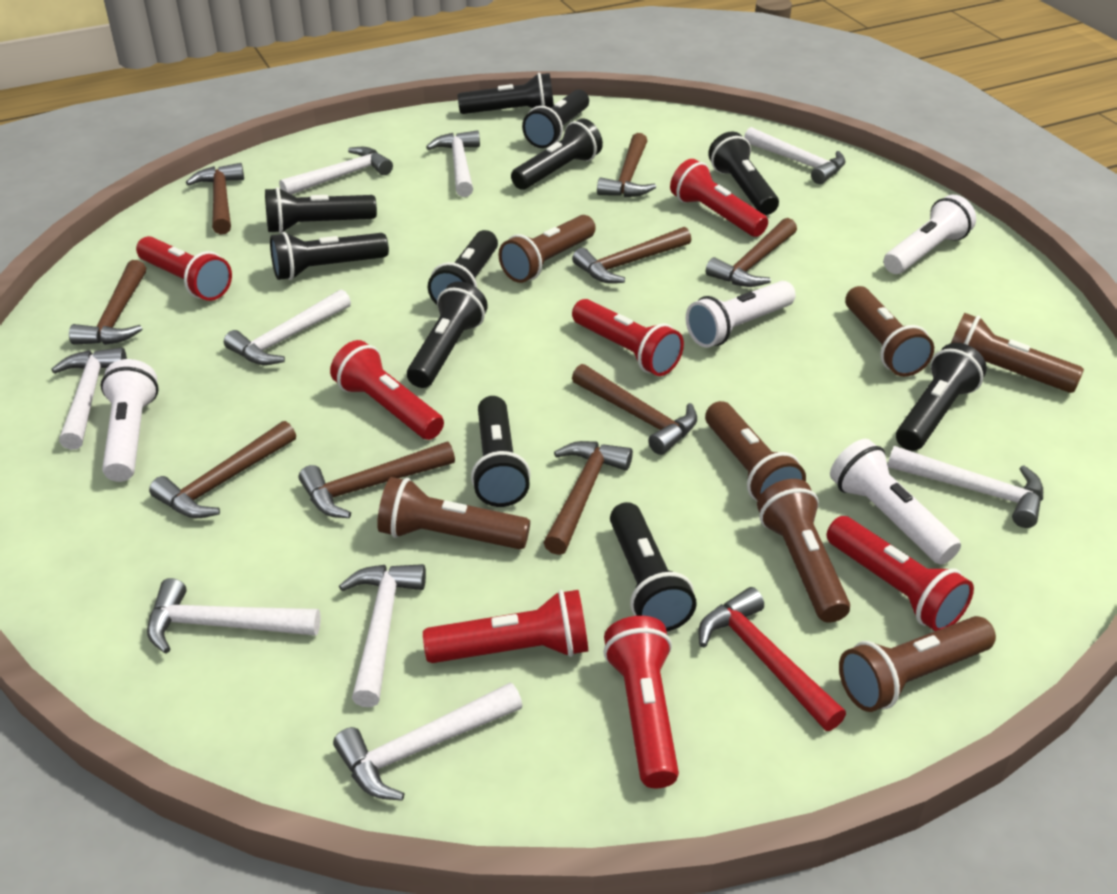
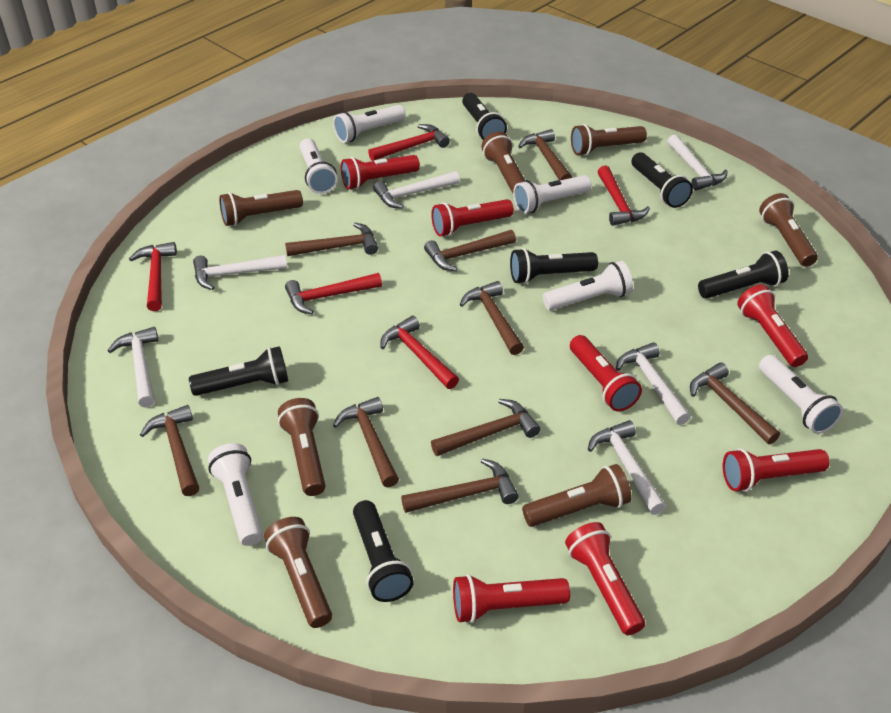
black flashlight: [265,187,377,234] [270,232,389,280] [407,281,488,388] [428,230,498,306] [458,73,554,114] [471,396,531,507] [511,118,603,190] [522,89,589,148] [610,502,697,632] [708,132,779,215] [896,343,987,451] = 11 -> [189,346,288,396] [353,500,414,602] [462,93,507,140] [510,248,598,284] [631,152,693,208] [698,250,789,299] = 6
red hammer: [698,587,846,731] = 1 -> [129,242,177,311] [285,273,382,314] [368,124,450,161] [380,316,459,389] [597,166,650,226] = 5
white flashlight: [101,359,159,482] [686,281,796,348] [830,439,961,565] [884,195,976,274] = 4 -> [208,443,263,546] [300,138,337,194] [333,105,406,143] [513,175,592,214] [543,261,633,311] [759,355,843,434] = 6
white hammer: [51,348,127,450] [147,578,321,654] [224,289,351,365] [279,147,393,195] [333,683,523,801] [339,564,426,707] [426,130,480,197] [744,127,846,184] [888,446,1043,528] = 9 -> [108,327,158,408] [193,255,287,290] [373,171,460,209] [588,420,666,515] [616,342,691,425] [667,134,728,191] = 6

